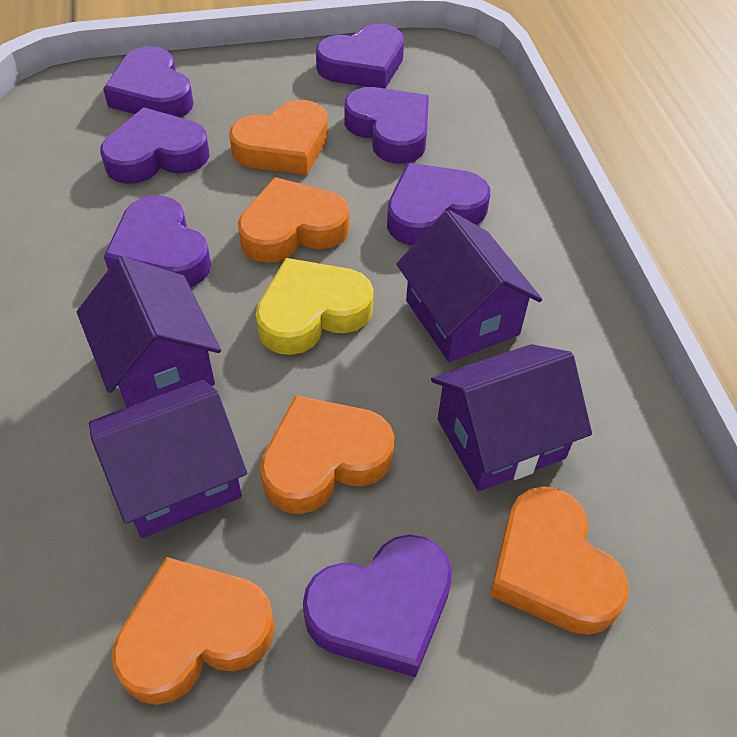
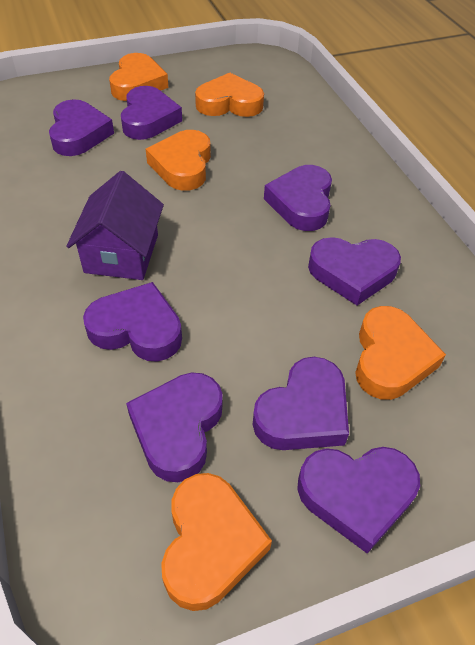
purple heart: [100,107,210,184] [103,46,194,117] [104,195,211,287] [303,535,452,677] [316,24,404,89] [344,87,429,164] [387,163,490,245] = 7 -> [49,99,114,156] [83,282,182,362] [121,86,182,140] [126,373,223,482] [252,357,349,450] [264,165,332,231] [297,447,420,553] [308,237,401,305] = 8
purple house: [77,256,221,407] [89,380,247,538] [396,210,542,362] [431,344,592,491] = 4 -> [66,171,164,280] = 1
yellow heart: [256,258,373,355] = 1 -> none = 0

